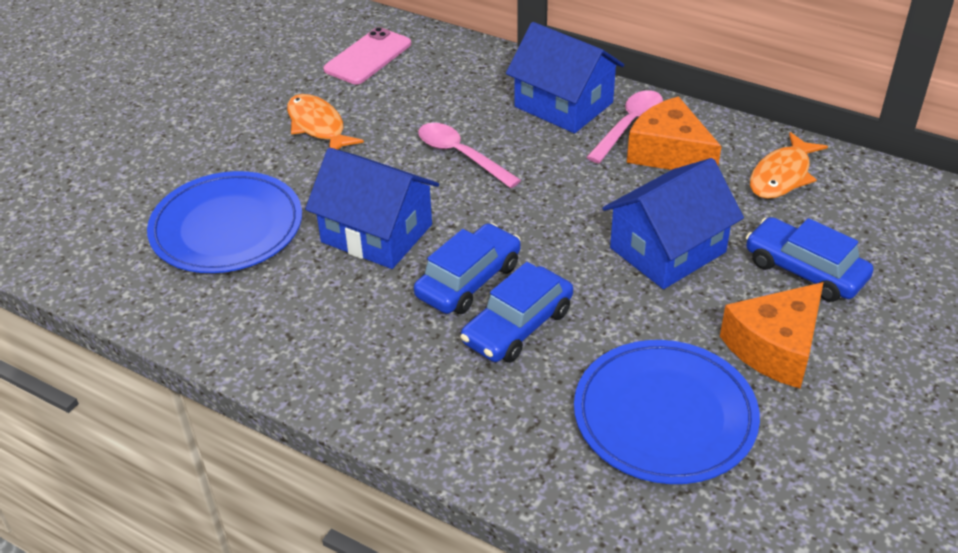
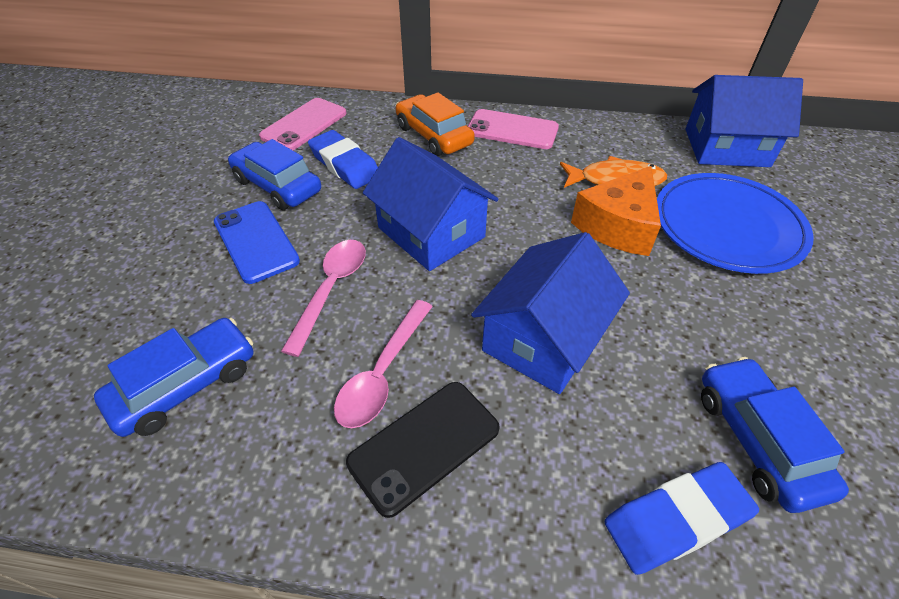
black phone: none = 0 -> [346,382,500,518] = 1
blue eraser: none = 0 -> [308,130,378,189] [605,462,759,575] = 2
blue phone: none = 0 -> [214,201,300,284] = 1
blue plate: [147,171,302,273] [574,340,760,484] = 2 -> [657,173,814,274] = 1
orange car: none = 0 -> [395,92,475,156] = 1
orange cheese: [627,96,721,170] [720,282,824,388] = 2 -> [571,166,661,256] = 1
orange fish: [287,94,364,150] [750,132,828,199] = 2 -> [560,156,667,188] = 1
pink phone: [323,27,411,84] = 1 -> [259,98,346,150] [468,109,559,149] = 2

